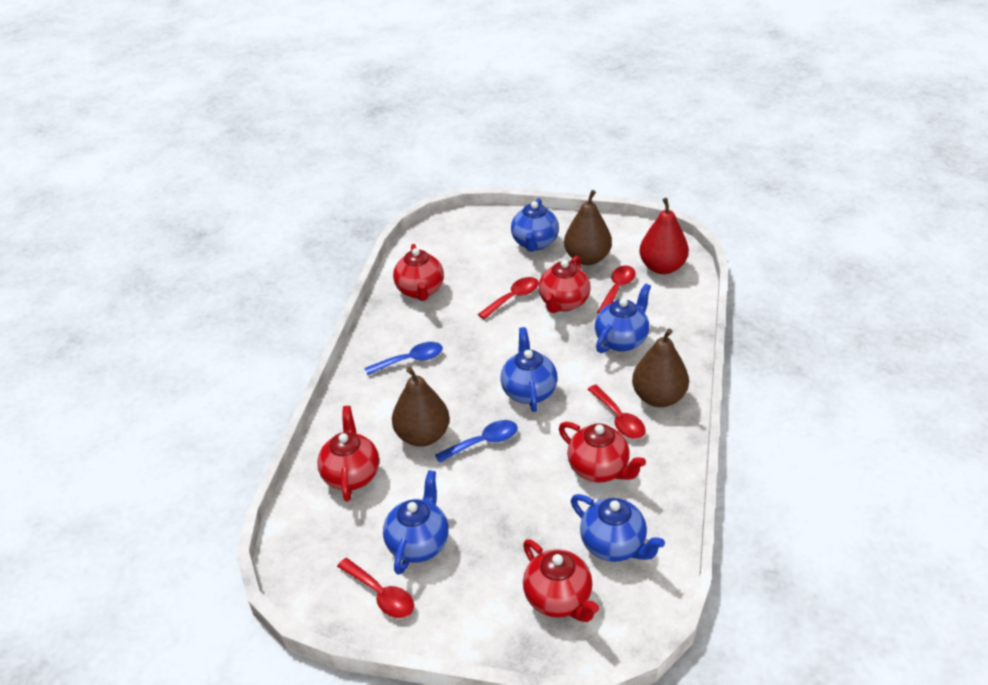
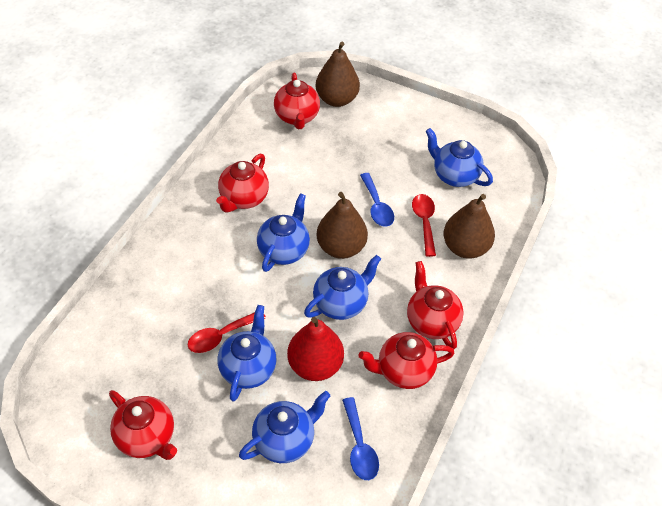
red spoon: [337,558,414,618] [478,277,539,319] [588,385,645,439] [597,265,636,313] = 4 -> [188,312,266,353] [412,194,436,257] = 2

